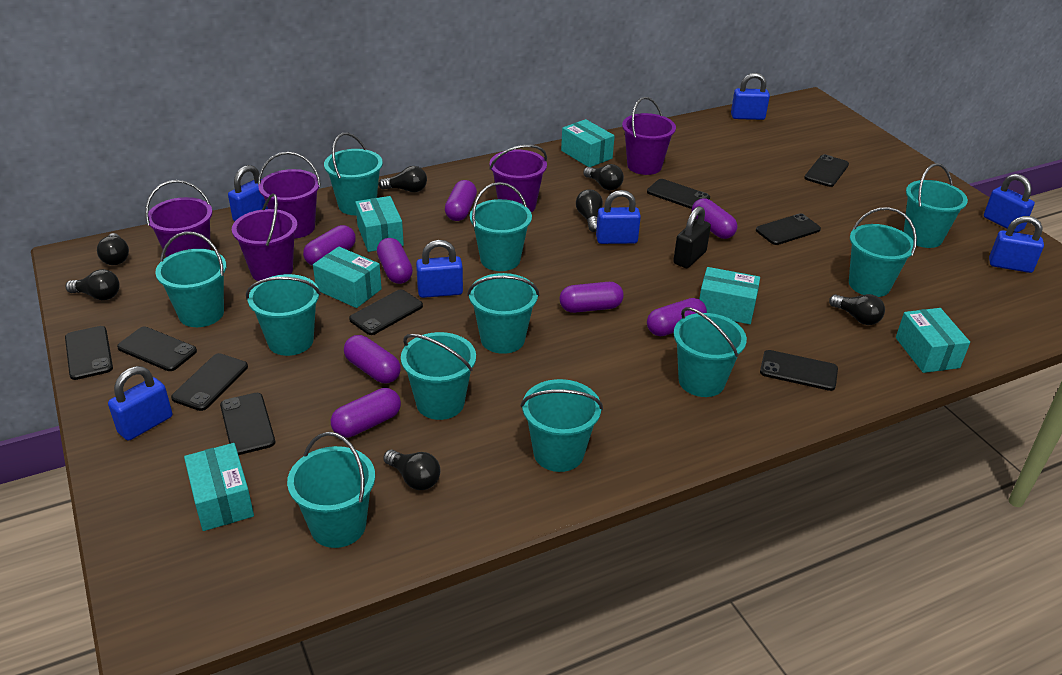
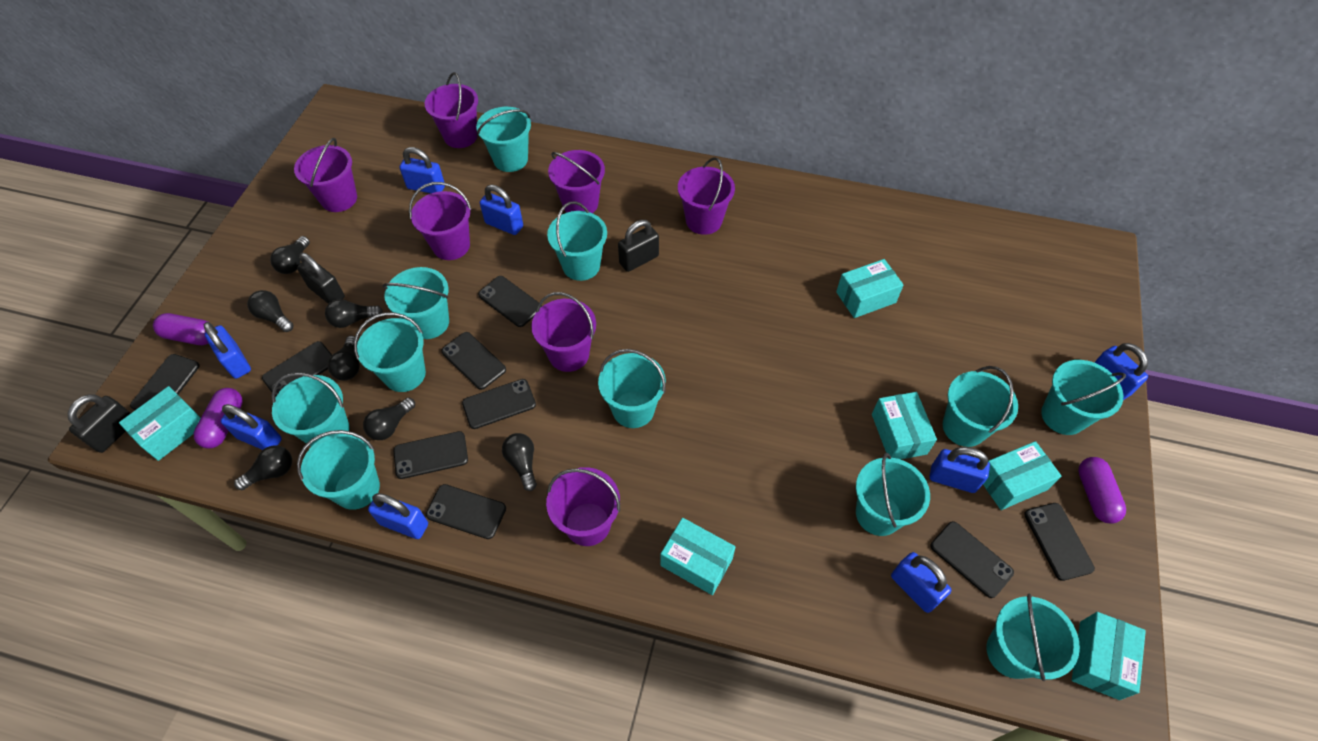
black padlock: [673,206,711,268] = 1 -> [68,394,131,453] [297,253,345,304] [618,220,659,272] = 3
blue padlock: [108,366,172,441] [228,165,268,221] [416,240,463,298] [596,190,641,244] [731,73,770,120] [984,174,1035,233] [989,216,1044,273] = 7 -> [204,322,251,379] [220,404,282,450] [368,493,428,539] [399,147,445,193] [480,185,523,235] [891,552,951,613] [930,447,990,493] [1094,343,1148,400] = 8
purple bucket: [145,180,212,257] [232,194,297,281] [258,152,321,238] [489,145,547,213] [622,97,676,175] = 5 -> [294,138,357,212] [409,182,471,260] [425,72,478,148] [531,292,596,372] [546,467,620,546] [548,150,605,213] [678,157,735,235] = 7
purple capsule: [303,225,356,266] [331,388,401,438] [344,335,401,383] [377,238,413,284] [445,180,477,221] [560,282,624,313] [647,298,707,336] [691,198,737,239] = 8 -> [153,313,209,345] [194,388,242,448] [1078,457,1126,524] = 3

